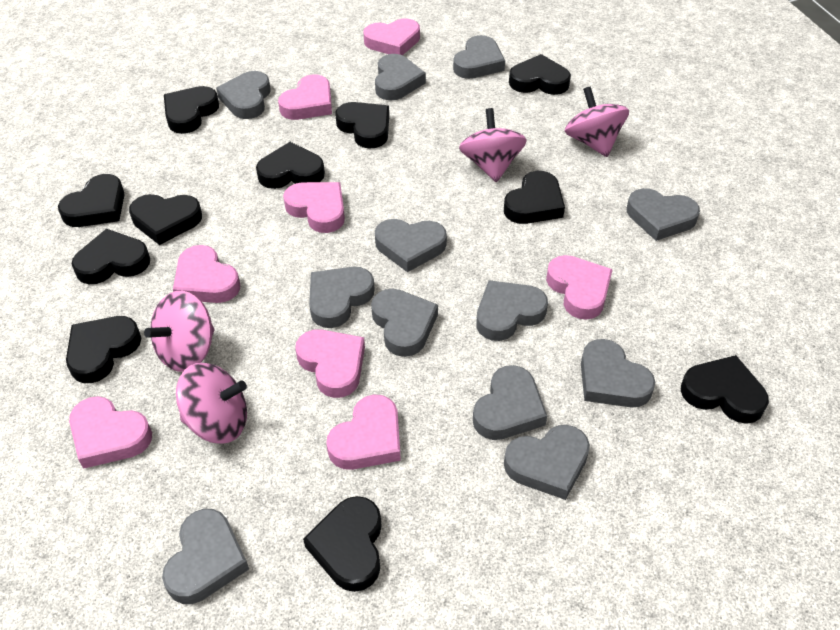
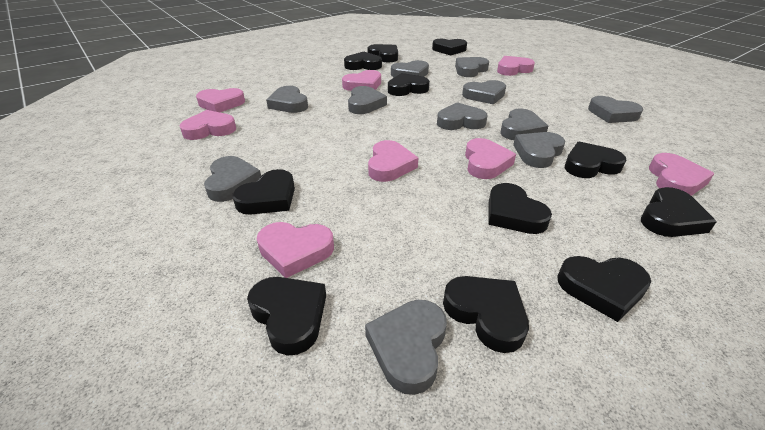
grey heart: [162,509,249,604] [216,71,271,119] [309,267,375,328] [371,289,438,357] [375,54,426,101] [375,219,447,272] [453,35,505,79] [473,365,547,440] [476,280,548,341] [504,425,590,500] [581,339,655,407] [627,188,700,241] = 12 -> [204,156,261,202] [266,86,308,113] [348,86,387,114] [365,300,447,395] [391,60,429,77] [437,102,488,130] [455,57,489,77] [462,80,506,104] [500,109,548,140] [513,132,565,168] [588,96,643,123] = 11
pink spinning top: [144,291,214,372] [176,363,247,444] [459,108,527,182] [565,86,629,157] = 4 -> none = 0

